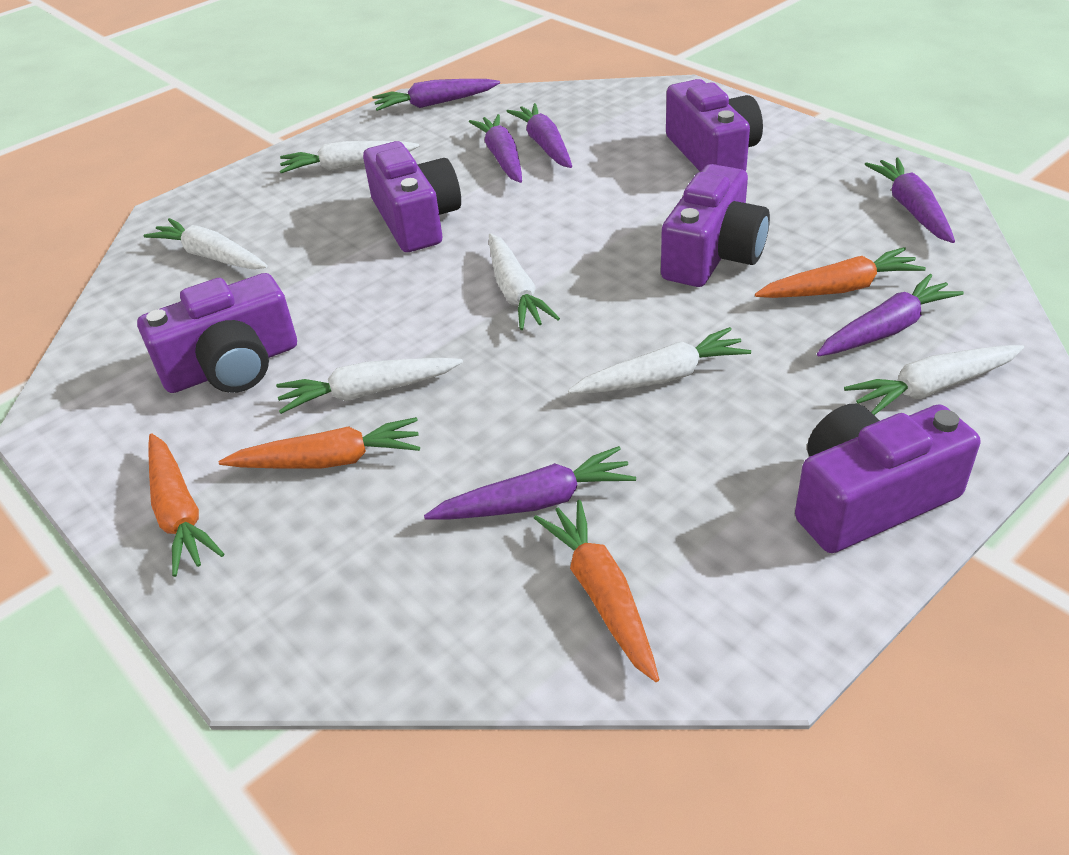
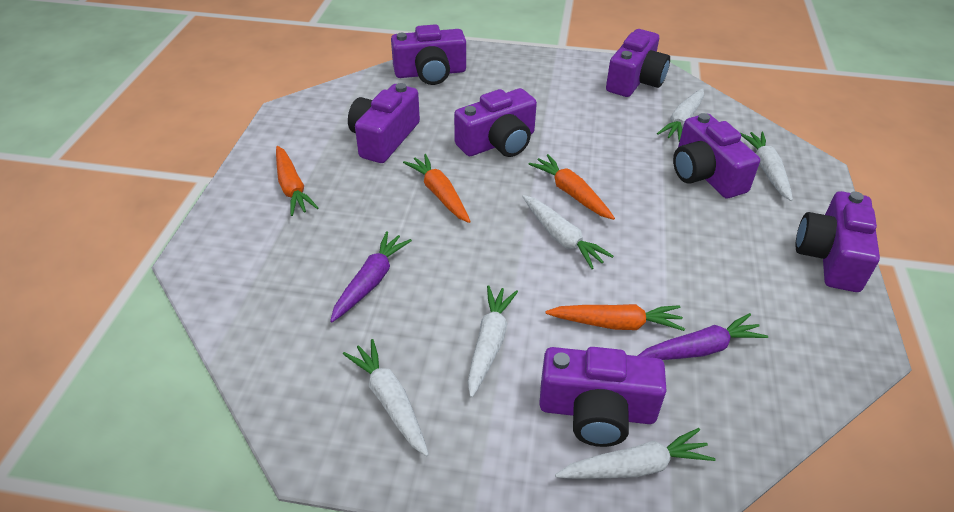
purple camera: [137,273,297,393] [363,141,461,252] [661,164,770,287] [666,79,763,172] [795,404,980,553] = 5 -> [348,83,420,163] [391,24,466,85] [454,88,537,157] [539,347,666,447] [606,29,670,97] [673,113,760,198] [795,191,880,292] = 7
purple carrot: [372,79,500,111] [424,446,636,520] [469,114,522,183] [506,103,572,168] [817,274,964,357] [865,157,955,243] = 6 -> [330,231,412,322] [638,313,768,360] = 2

